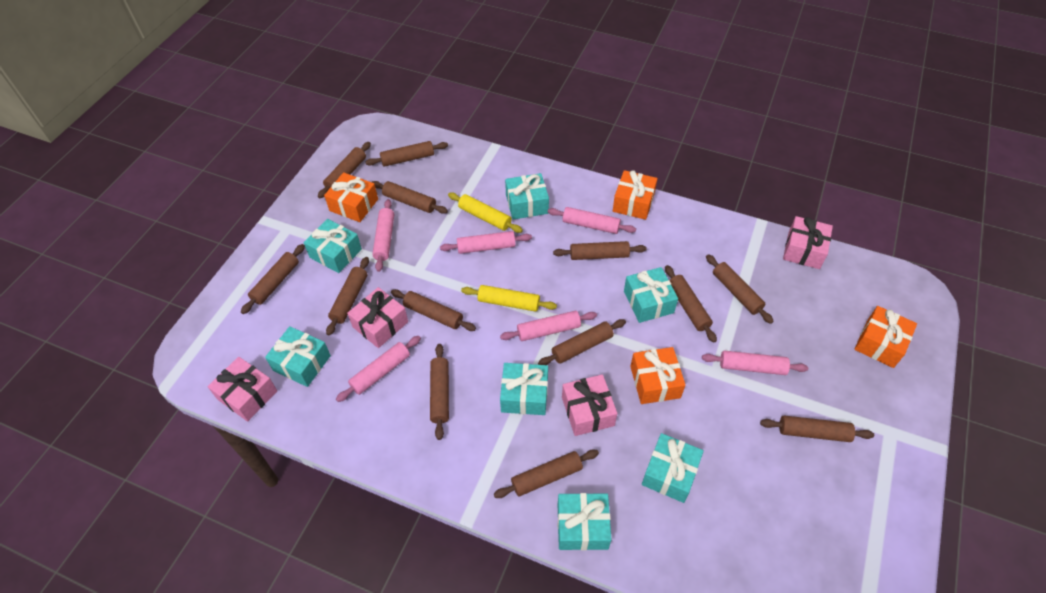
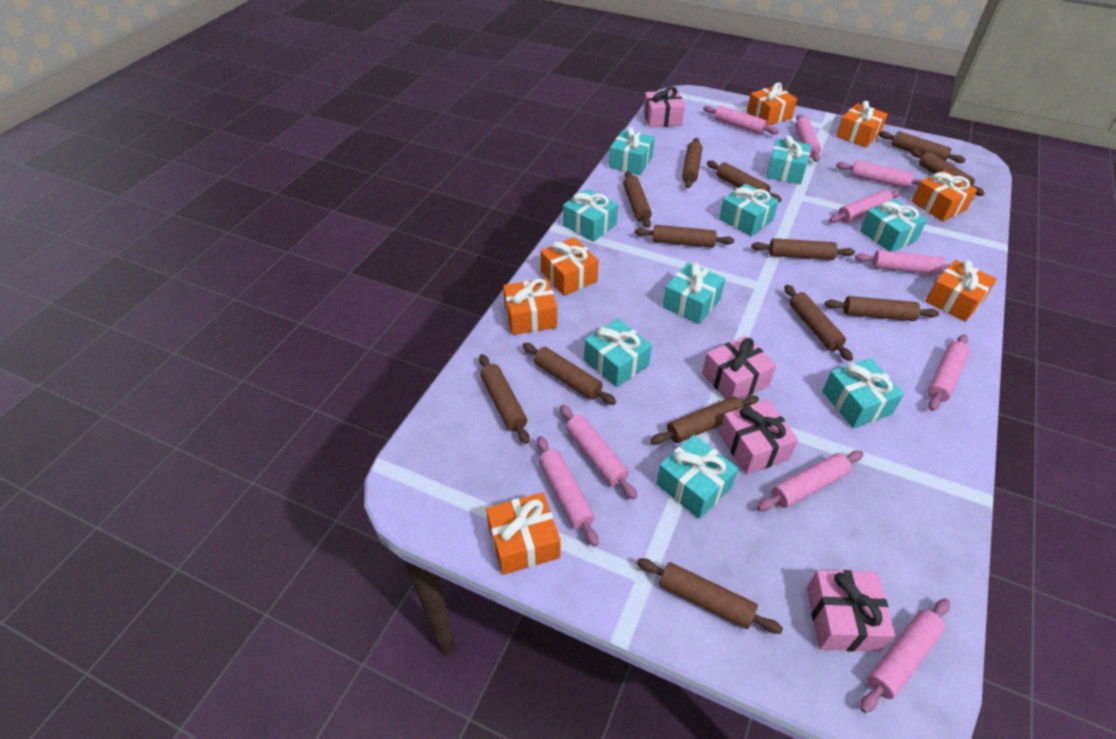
orange gift: [324,172,378,222] [613,170,658,220] [630,347,686,404] [854,306,917,368] = 4 -> [486,492,560,575] [503,278,557,335] [540,237,599,296] [746,82,797,126] [836,101,888,148] [911,171,977,221] [925,260,997,322] = 7
pink rolling pin: [336,336,421,402] [372,199,394,272] [440,231,532,254] [500,311,597,341] [548,207,636,234] [702,351,808,375] = 6 -> [537,436,599,546] [560,405,637,499] [703,106,779,135] [757,450,863,511] [795,114,821,162] [829,190,900,223] [836,161,922,189] [855,250,951,275] [860,598,950,713] [928,334,970,411] = 10
turquoise gift: [265,326,331,387] [304,219,362,273] [500,363,548,415] [505,173,549,220] [558,493,611,550] [624,267,678,323] [642,433,704,503] = 7 -> [563,188,618,242] [584,319,652,387] [609,127,655,175] [656,435,738,519] [663,262,725,324] [719,184,779,236] [766,135,812,184] [822,358,904,428] [860,199,927,252] = 9
yellow rolling pin: [448,192,523,233] [461,285,557,312] = 2 -> none = 0

